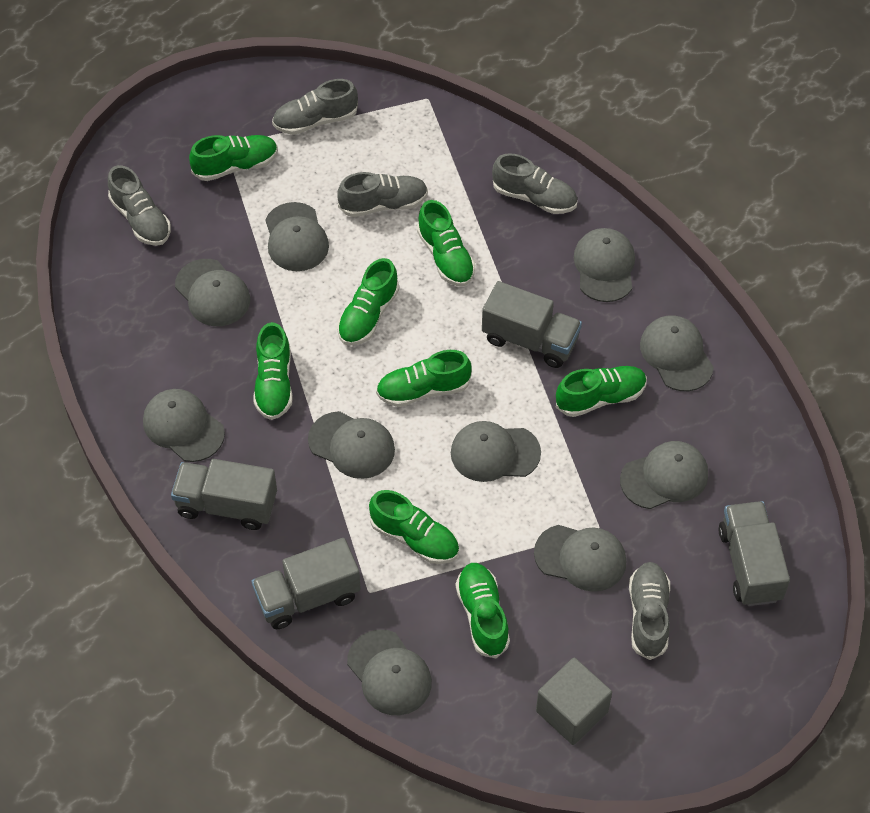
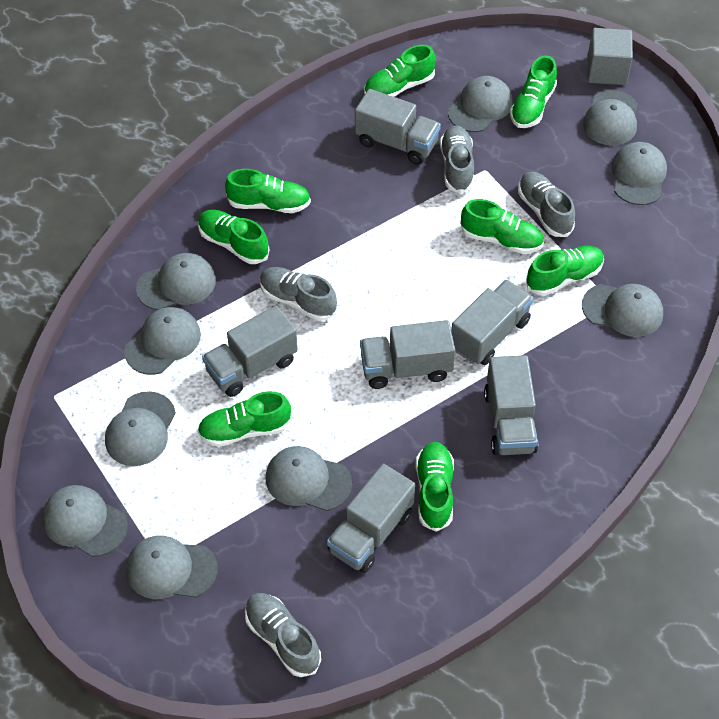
grey shoe: [108,165,171,246] [272,79,358,135] [337,172,428,217] [492,153,577,214] [629,562,670,660] = 5 -> [245,593,321,677] [260,267,337,321] [440,126,474,194] [518,172,575,237] = 4
grey truck: [171,459,277,530] [252,538,361,629] [482,281,582,368] [719,501,790,606] = 4 -> [202,306,298,397] [327,463,415,573] [355,89,441,165] [360,320,455,389] [451,279,533,365] [484,355,538,455] = 6

